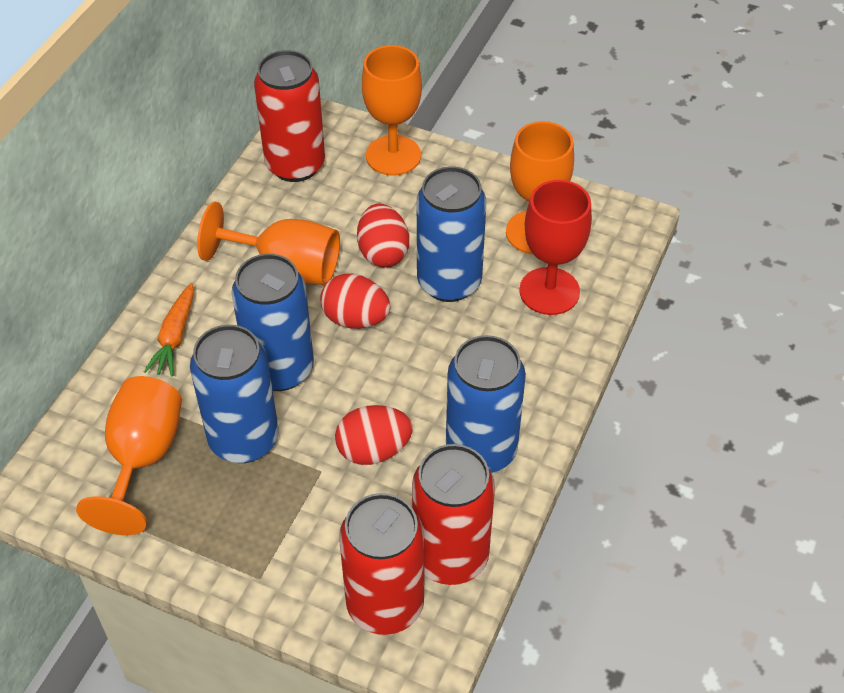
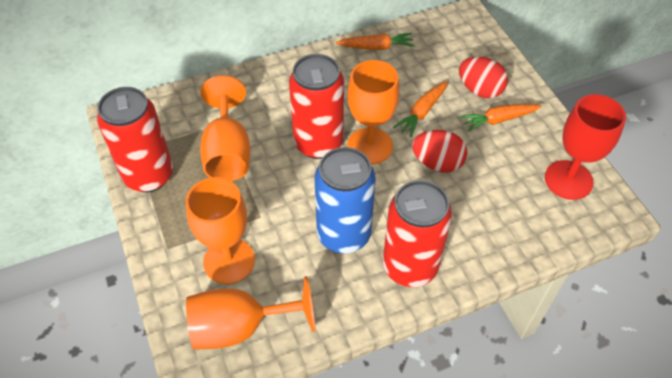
blue can: [190,325,279,463] [231,254,314,391] [417,166,486,302] [446,335,526,473] = 4 -> [314,147,376,253] = 1
orange carrot: [144,283,194,377] = 1 -> [336,33,415,50] [393,81,447,137] [460,104,542,132] = 3
red egg: [320,274,390,329] [335,405,413,465] [357,204,409,267] = 3 -> [412,130,467,173] [459,57,508,98] = 2

